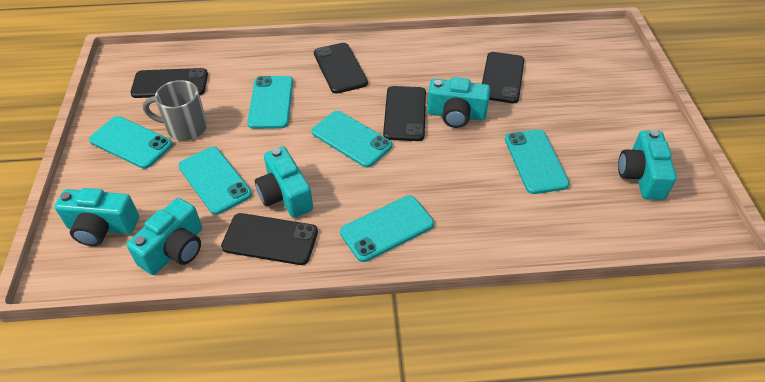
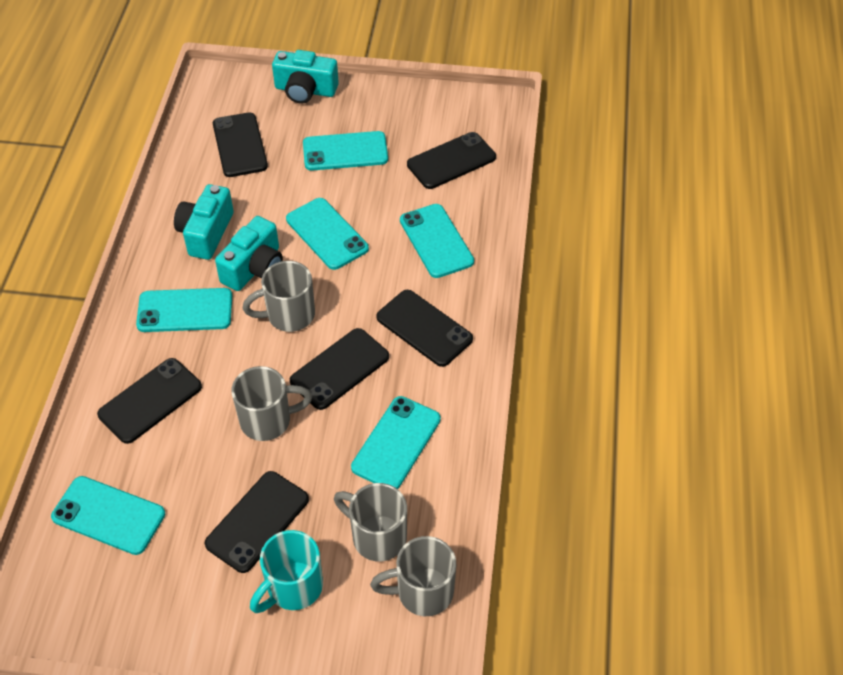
black phone: [130,68,208,98] [221,213,318,265] [314,43,368,94] [383,86,426,141] [482,52,524,103] = 5 -> [97,358,202,444] [205,471,309,573] [213,112,268,177] [290,328,389,410] [376,290,473,367] [407,132,496,189] = 6
grey mug: [143,80,207,141] = 1 -> [231,366,312,441] [243,261,315,332] [334,483,407,561] [370,536,456,616] = 4
turquoise camera: [54,188,139,246] [126,198,202,275] [255,146,313,218] [427,77,490,128] [618,130,677,200] = 5 -> [174,184,234,260] [215,216,283,291] [272,50,339,104] = 3
turquoise mug: none = 0 -> [250,530,323,613] = 1

